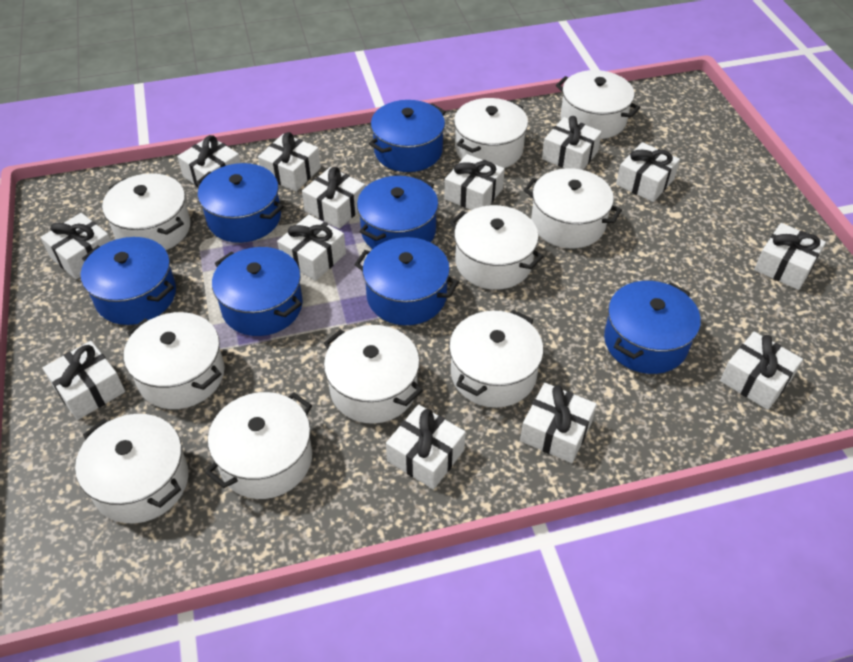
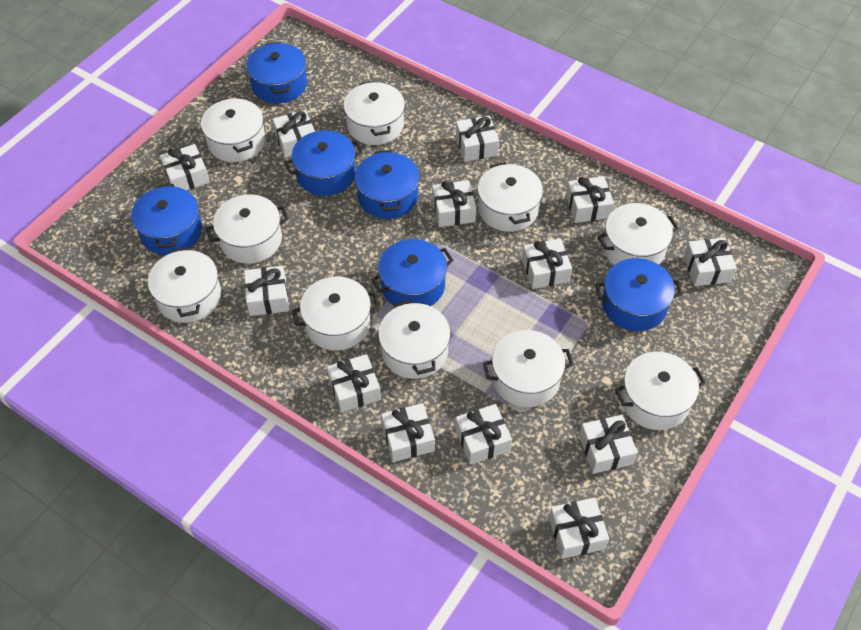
blue pot: [81,237,176,325] [196,163,284,243] [212,247,303,336] [354,237,459,325] [357,176,439,249] [369,100,446,172] [604,281,701,374] = 7 -> [131,184,202,255] [246,42,307,104] [285,130,363,196] [355,150,420,219] [371,239,453,307] [595,258,682,331] = 6

